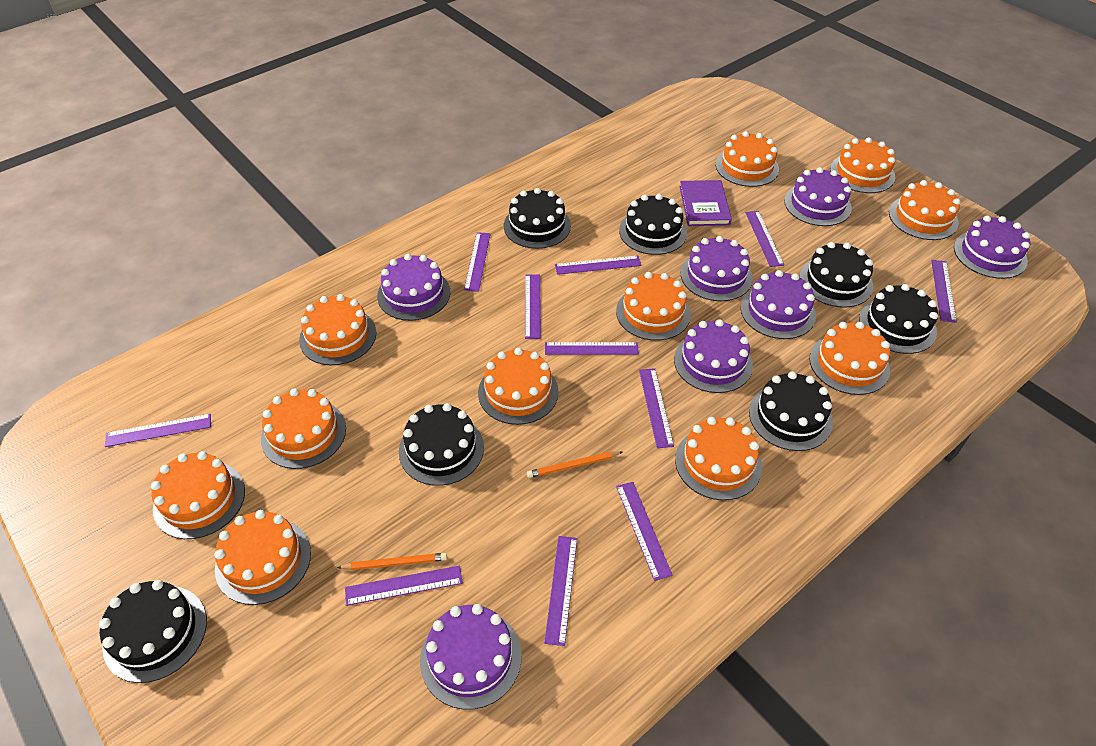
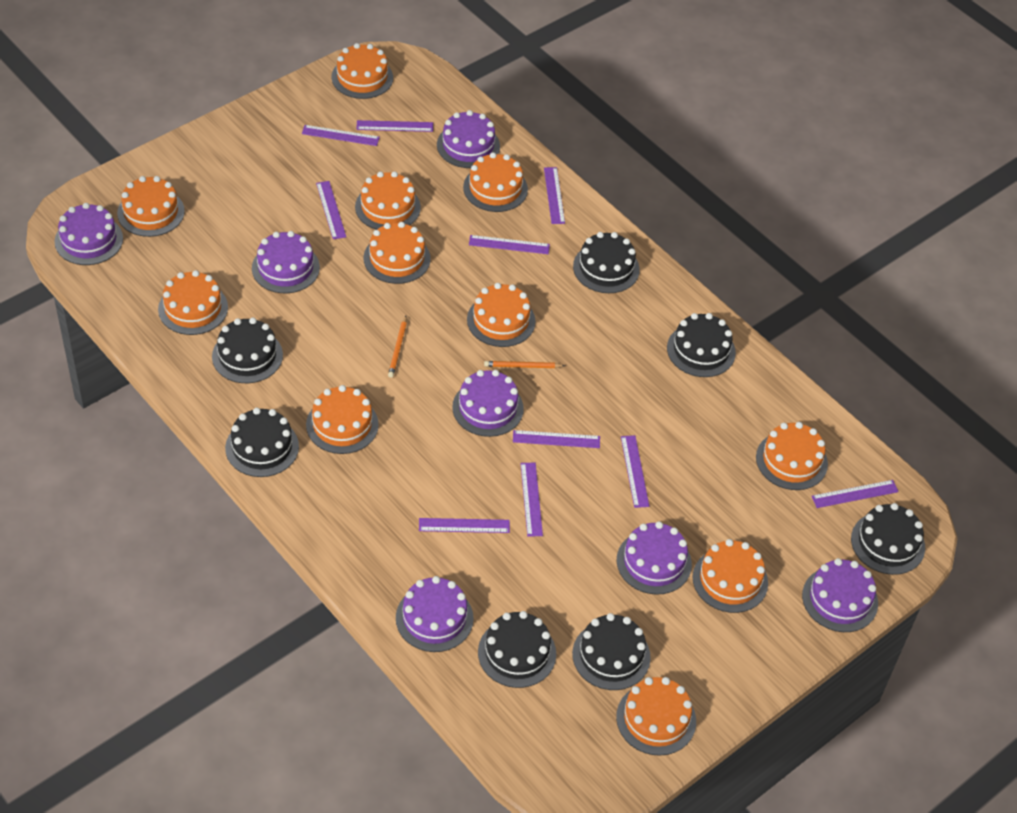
purple book: [679,180,732,226] = 1 -> none = 0
purple ruler: [105,414,211,447] [345,566,463,606] [464,232,491,292] [525,274,541,339] [544,536,577,646] [545,342,639,355] [555,256,641,275] [616,482,673,581] [639,368,674,448] [745,211,784,267] [931,260,957,323] = 11 -> [302,125,380,146] [316,181,346,239] [356,120,433,132] [419,518,510,533] [469,235,550,254] [513,430,600,448] [520,463,543,537] [544,167,565,224] [621,435,649,508] [812,480,899,508] = 10

